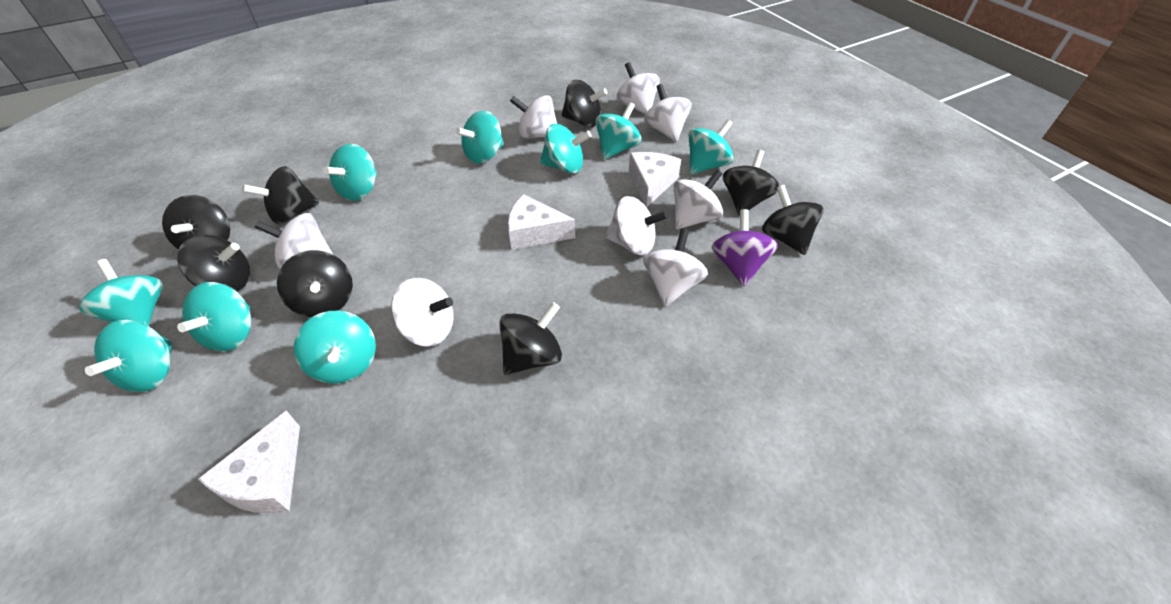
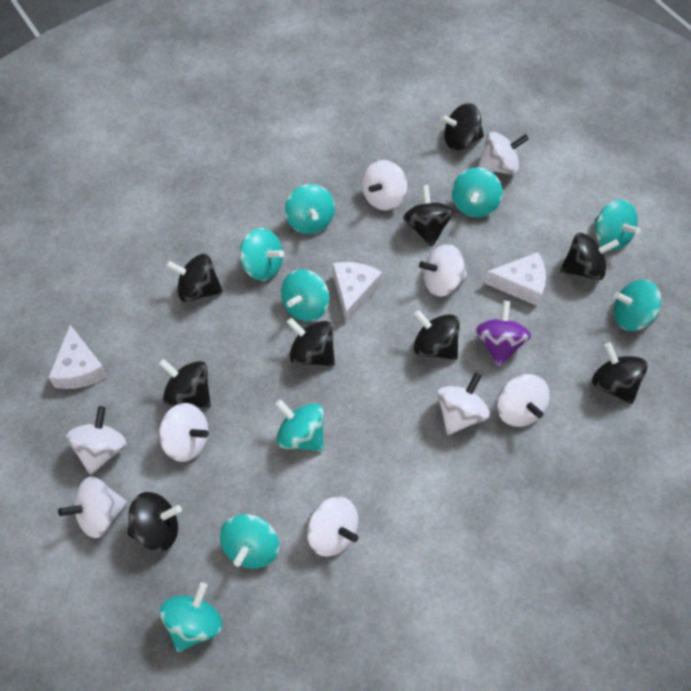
black spinning top: [162,195,230,250] [177,235,250,291] [242,166,319,224] [277,250,353,317] [499,302,562,375] [561,80,608,127] [723,150,779,216] [762,185,824,255] = 8 -> [127,492,182,551] [159,358,211,408] [166,254,223,302] [287,318,335,366] [403,185,454,247] [414,310,460,360] [440,103,484,150] [560,233,619,280] [592,343,648,404] = 9
white spinning top: [255,213,333,269] [391,278,454,347] [510,95,557,139] [605,196,668,255] [616,62,660,114] [643,229,708,307] [644,84,692,142] [674,169,723,229] = 8 -> [58,477,127,538] [66,406,126,475] [159,403,209,462] [307,497,359,557] [362,160,408,211] [419,244,467,297] [437,372,490,435] [478,132,529,175] [497,374,550,427] = 9

